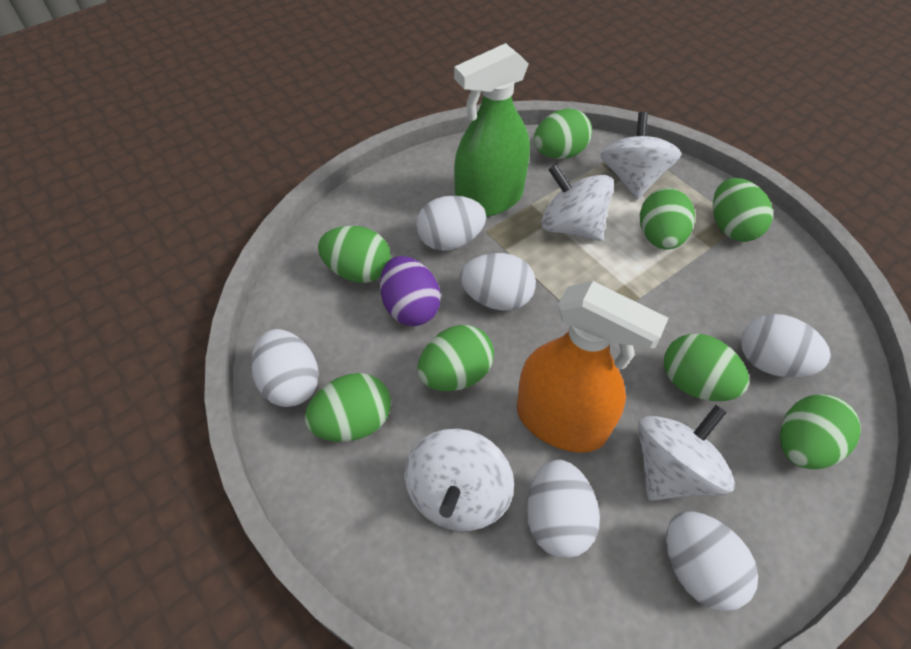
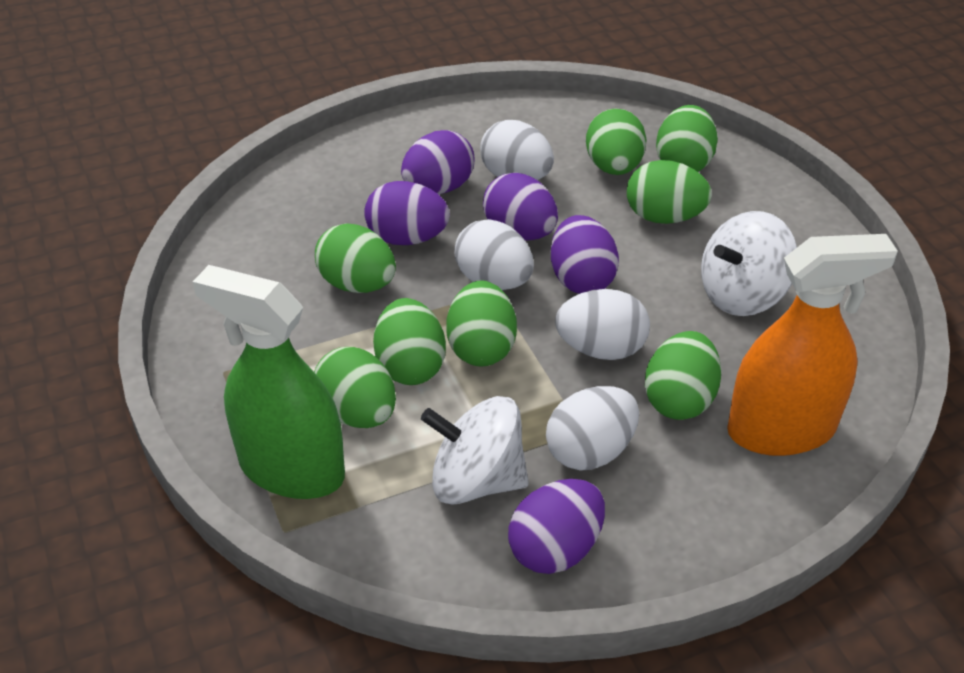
purple egg: [380,256,441,326] = 1 -> [364,181,450,245] [401,130,474,194] [483,173,558,241] [508,479,605,574] [551,215,619,294] = 5
white egg: [251,329,319,407] [416,195,486,251] [460,253,536,311] [526,459,600,558] [666,511,758,611] [741,314,831,377] = 6 -> [455,219,534,290] [480,120,554,180] [546,386,639,471] [555,289,650,360] = 4
white spinning top: [404,429,514,531] [541,164,614,241] [600,112,681,200] [638,405,735,501] = 4 -> [421,396,529,505] [701,211,797,316] = 2

